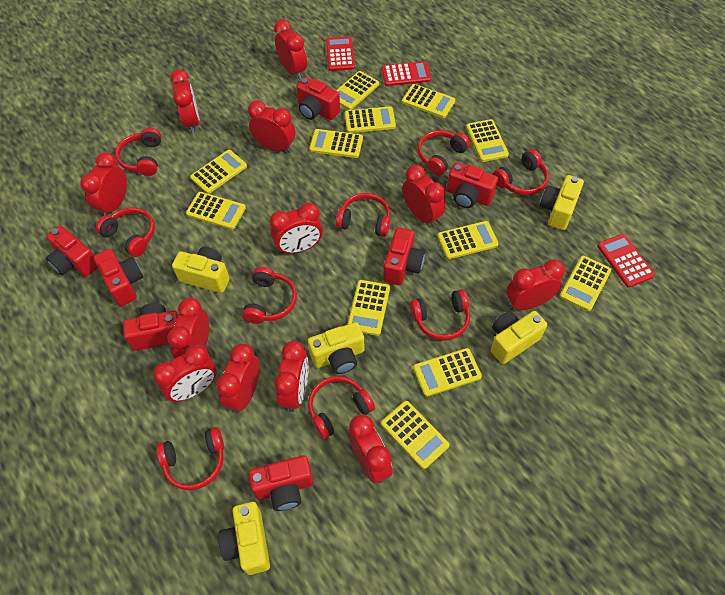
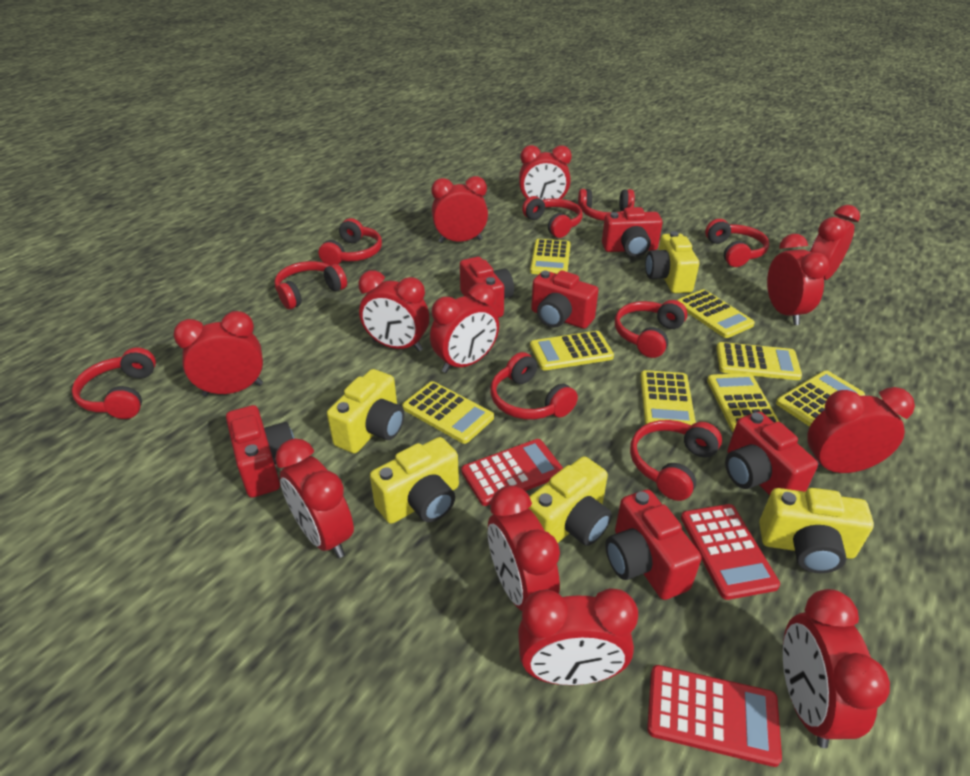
red camera: [46,225,98,277] [93,249,144,306] [123,303,178,351] [249,455,314,511] [296,77,340,120] [383,227,425,285] [447,162,498,208] = 7 -> [226,405,295,498] [460,257,514,318] [531,271,598,329] [602,207,663,257] [605,489,702,600] [725,412,818,495] = 6
yellow calculator: [186,192,246,229] [190,150,247,194] [309,129,363,158] [336,71,379,110] [345,106,396,133] [347,280,390,336] [381,401,450,469] [402,84,455,118] [413,348,482,397] [437,221,499,259] [466,119,509,162] [560,256,611,311] = 12 -> [402,381,494,444] [530,239,571,274] [530,331,614,371] [640,370,696,425] [677,289,755,338] [707,373,780,432] [716,342,802,380] [776,370,865,427] = 8

